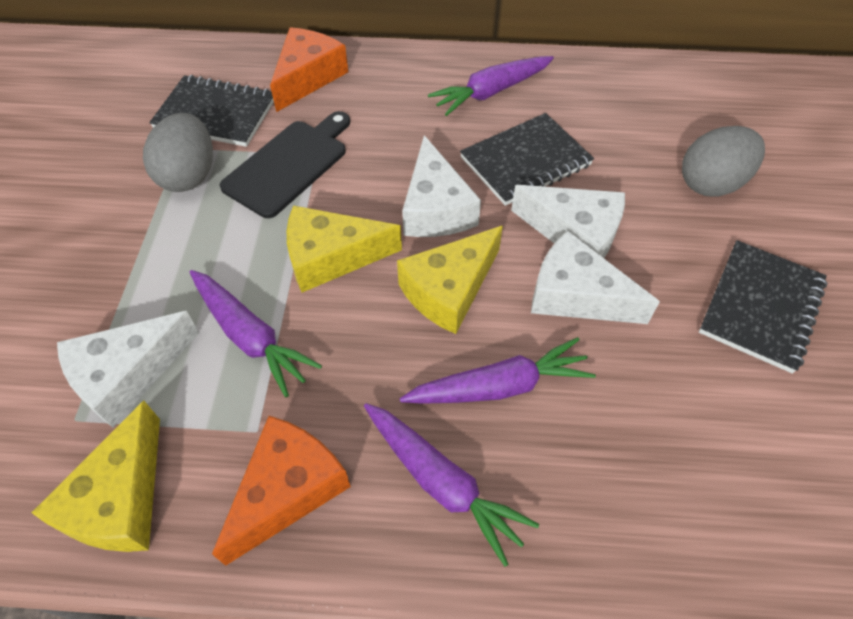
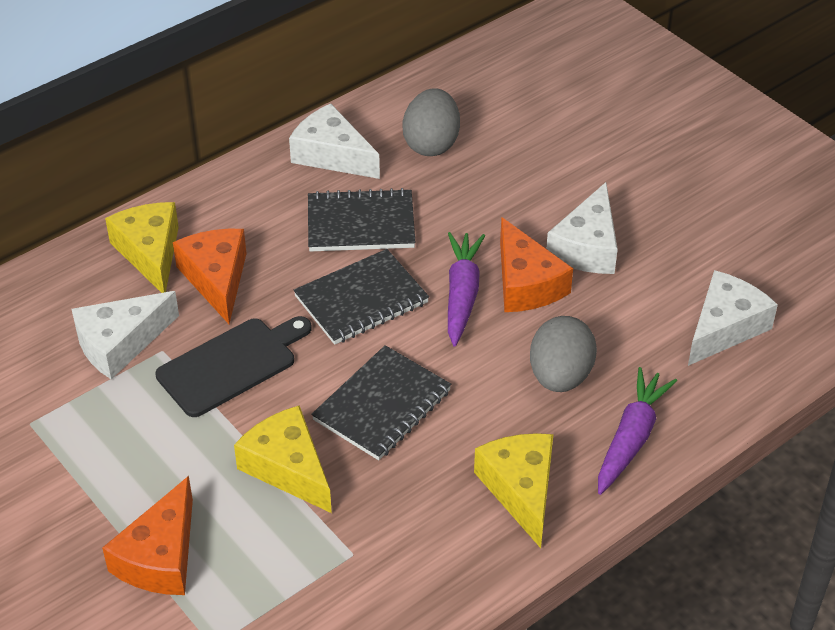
orange cheese: [212,416,351,566] [270,27,348,112] = 2 -> [102,476,193,595] [173,229,247,324] [500,217,573,312] = 3
purple carrot: [190,270,322,397] [364,403,539,567] [399,337,596,404] [428,56,554,116] = 4 -> [448,232,485,347] [598,367,677,495] = 2

